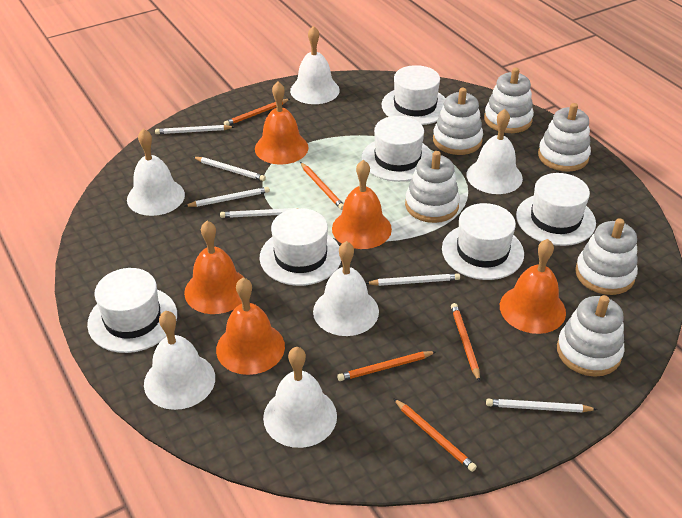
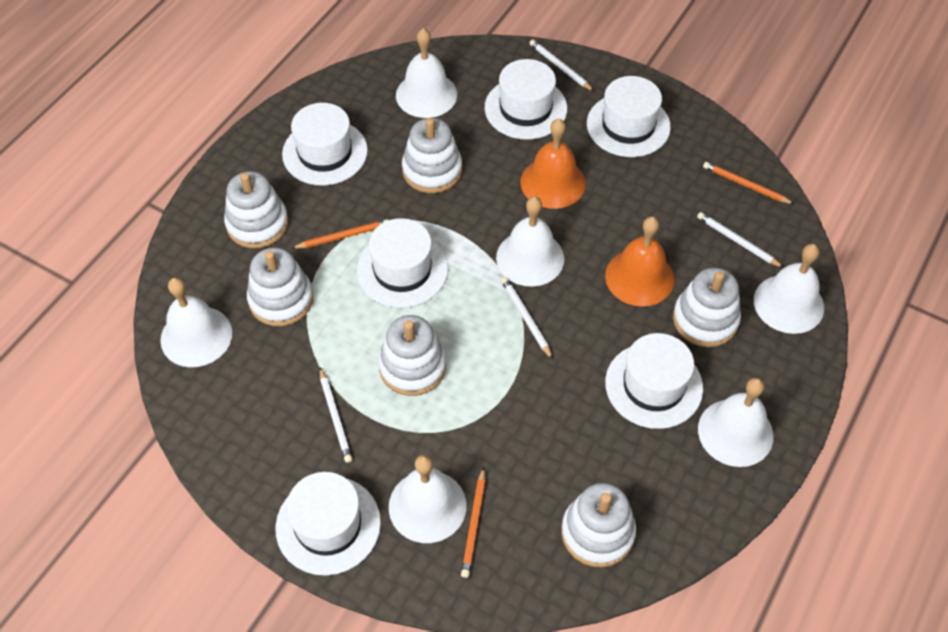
orange bell: [184,221,244,314] [216,278,285,375] [255,81,309,165] [332,160,392,249] [500,239,566,334] = 5 -> [521,119,586,209] [605,216,674,307] = 2
orange pencil: [224,99,290,125] [300,162,344,210] [337,351,437,381] [393,398,477,472] [451,303,480,382] = 5 -> [291,219,389,249] [461,467,485,578] [703,162,794,204] = 3
white pencil: [155,125,234,134] [185,187,270,207] [193,157,266,181] [220,208,297,218] [366,273,460,286] [486,399,598,412] = 6 -> [320,367,352,463] [501,277,553,360] [530,39,594,91] [697,212,784,268] = 4

